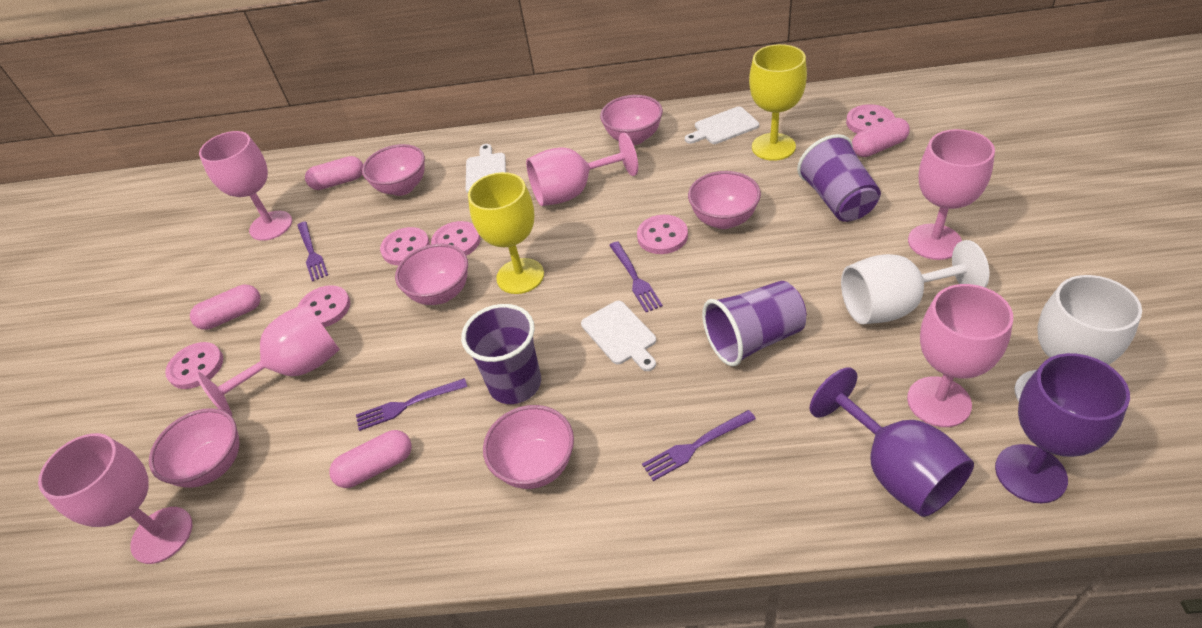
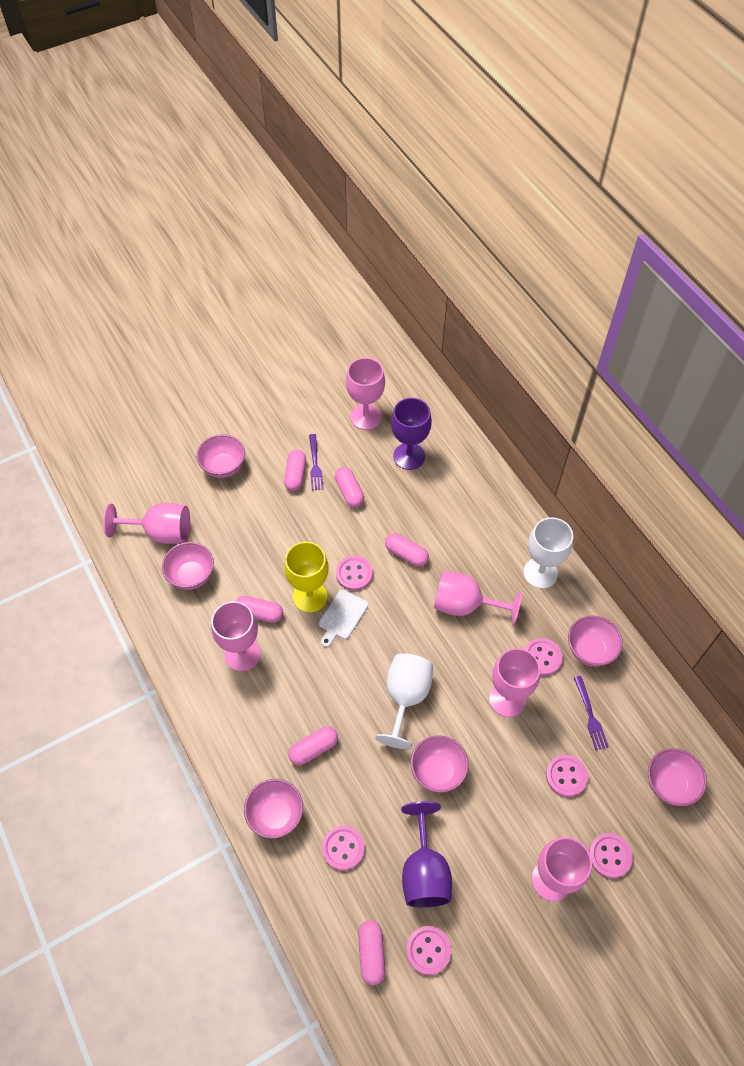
pink capsule: [190,285,260,330] [305,156,363,190] [329,430,411,488] [852,118,910,157] = 4 -> [236,596,283,623] [284,450,306,491] [288,726,338,765] [335,467,364,507] [358,920,385,985] [385,533,429,567] = 6
purple cup: [461,304,541,404] [702,281,806,366] [797,134,881,222] = 3 -> none = 0
purple fork: [297,221,328,282] [356,378,467,431] [609,241,663,312] [642,410,756,481] = 4 -> [309,434,324,490] [574,676,609,750] = 2
white cutting board: [466,144,506,193] [581,301,656,371] [685,107,759,144] = 3 -> [319,589,368,647] = 1
yellow goblet: [468,172,544,294] [749,44,807,161] = 2 -> [284,542,329,613] = 1

